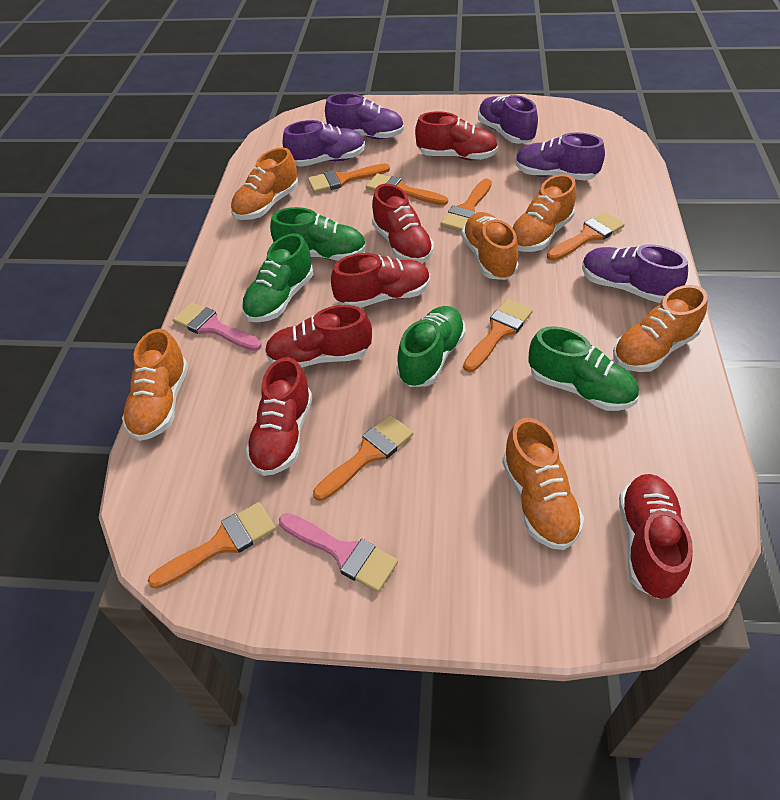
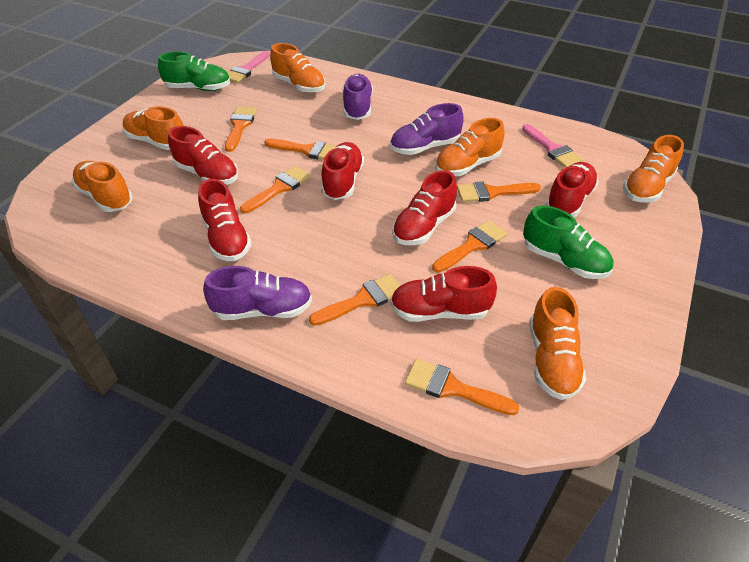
green shoe: [241,233,314,322] [270,207,366,261] [396,306,466,387] [528,326,639,411] = 4 -> [158,51,230,91] [523,206,614,279] = 2
purple shoe: [283,120,365,167] [325,93,404,139] [478,95,538,144] [515,132,605,180] [582,244,688,303] = 5 -> [203,266,312,320] [343,74,373,120] [390,103,464,155] = 3

